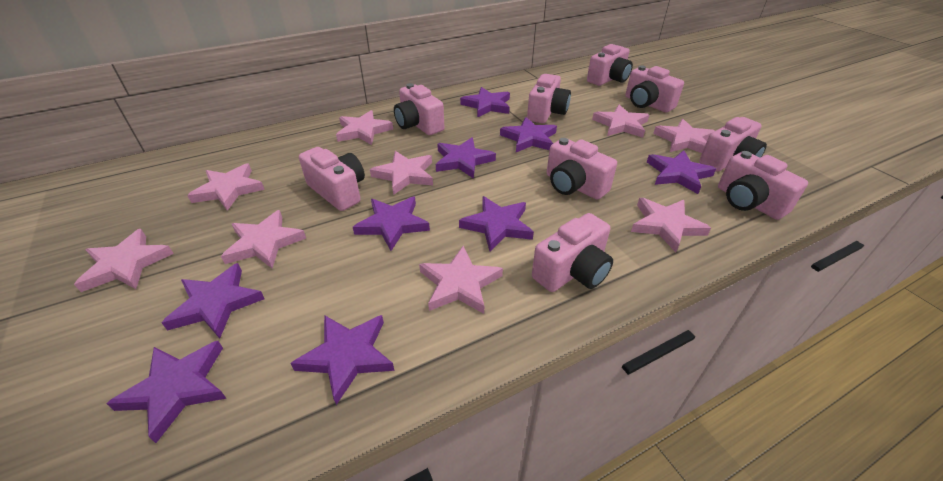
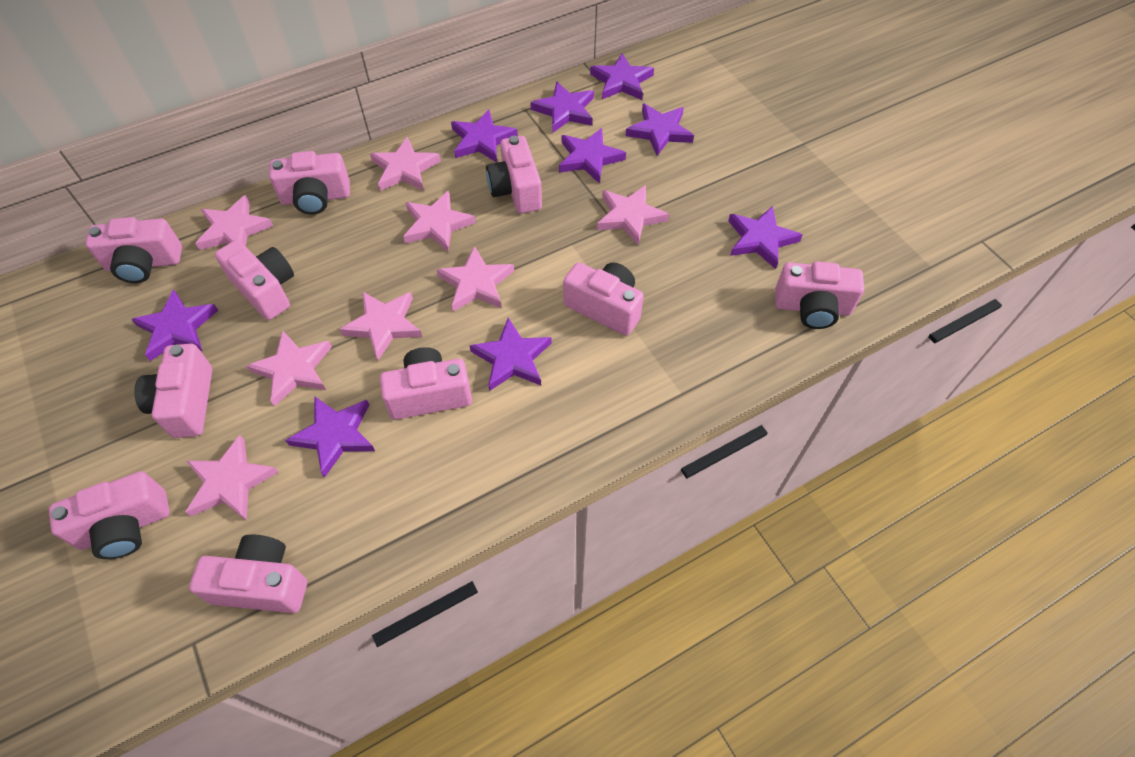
pink camera: [299,147,365,211] [394,83,445,135] [527,74,571,123] [532,213,613,292] [547,138,617,200] [587,44,633,86] [625,65,684,113] [699,117,767,172] [718,151,808,220] = 9 -> [49,471,170,559] [85,217,182,283] [134,344,212,438] [189,534,307,613] [215,240,294,320] [269,151,350,215] [380,347,472,420] [486,136,542,214] [563,262,644,335] [775,261,864,329] = 10
pink star: [74,229,174,292] [187,163,265,211] [221,210,306,268] [336,110,393,145] [370,151,433,195] [419,246,503,314] [592,105,649,138] [631,198,711,252] [653,119,715,153] = 9 -> [186,435,278,521] [195,195,273,250] [246,330,332,406] [339,291,422,360] [370,137,441,191] [403,190,476,252] [437,246,514,312] [597,185,669,245] = 8

